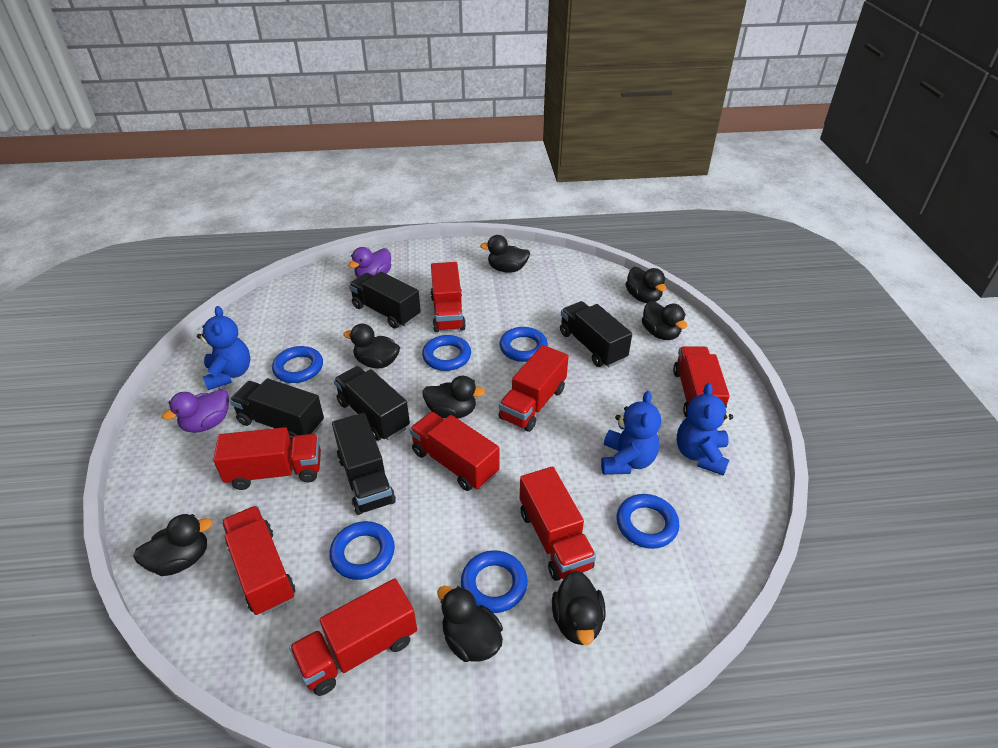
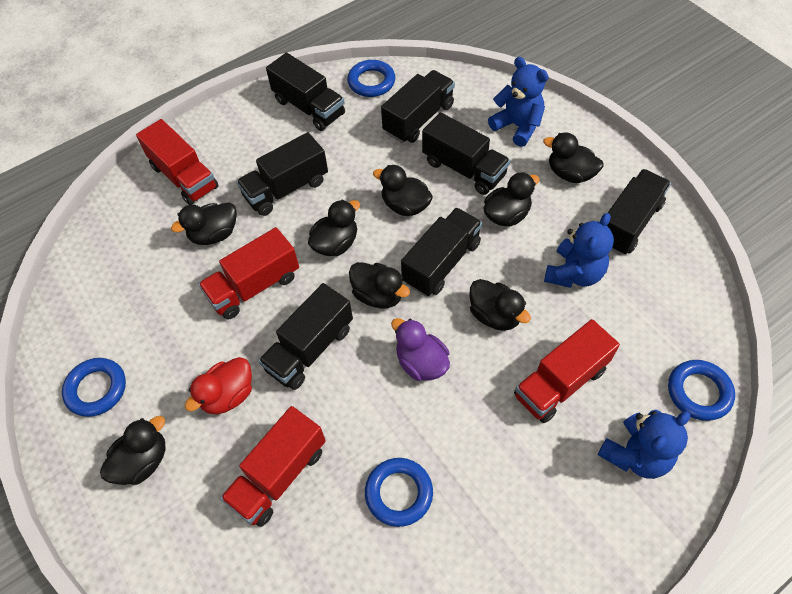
black truck: [230,378,324,442] [332,413,396,515] [334,366,410,441] [349,272,421,329] [560,301,632,367] = 5 -> [236,132,328,216] [258,283,353,390] [266,53,345,131] [381,70,455,143] [401,207,482,296] [422,112,510,195] [607,169,671,255] = 7
blue ring: [272,346,323,383] [330,521,395,580] [422,335,471,371] [461,550,528,613] [499,327,548,362] [617,494,679,549] = 6 -> [62,358,126,417] [347,60,395,97] [365,458,433,527] [668,360,735,421] = 4
purple duck: [162,389,229,433] [348,247,391,278] = 2 -> [391,318,450,381] = 1
red duck: none = 0 -> [185,357,252,414] = 1
red truck: [213,427,321,490] [222,506,295,615] [289,578,417,696] [409,412,499,491] [431,262,466,332] [498,345,569,432] [520,466,596,581] [673,346,729,417] = 8 -> [136,119,218,205] [198,227,299,320] [220,406,326,527] [514,319,620,423] = 4

